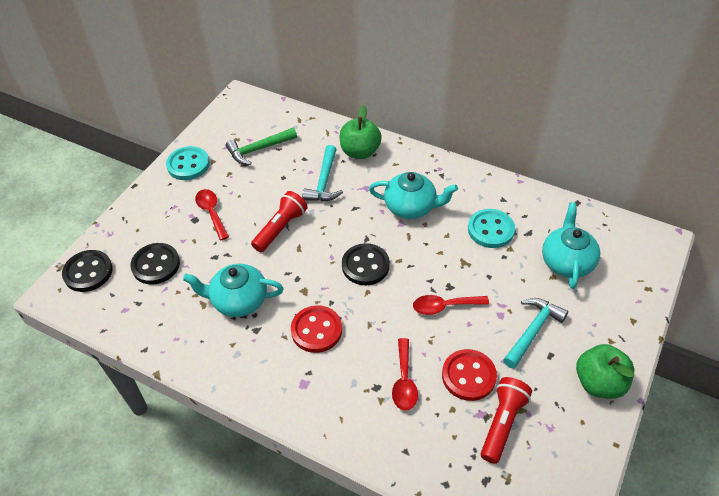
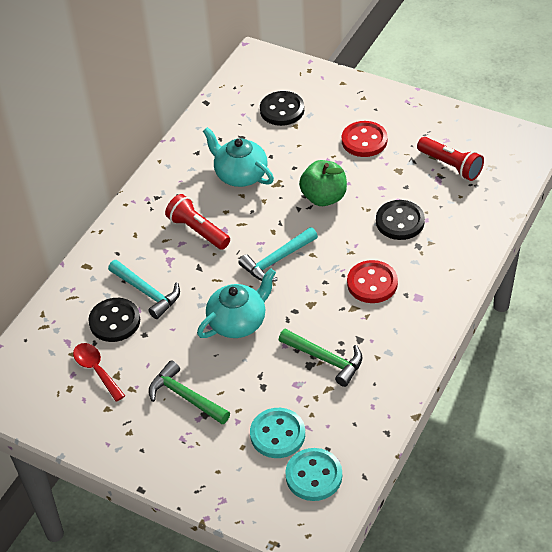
green apple: [340,105,382,159] [576,344,634,399] = 2 -> [299,160,347,206] = 1
green hammer: [226,128,297,165] = 1 -> [149,360,230,425] [279,329,362,387] = 2
red spoon: [195,189,229,240] [392,338,418,411] [413,295,489,315] = 3 -> [73,343,125,402] = 1
turquoise teapot: [183,263,284,317] [369,172,458,219] [542,202,600,289] = 3 -> [197,268,276,338] [203,127,274,187] = 2

